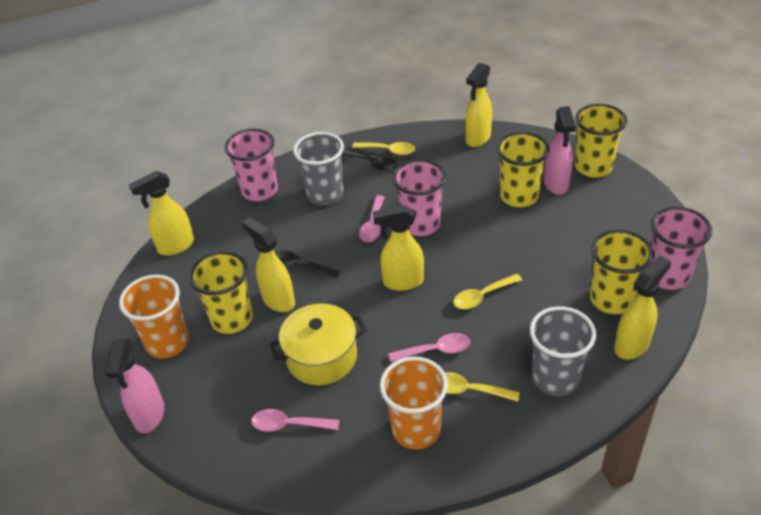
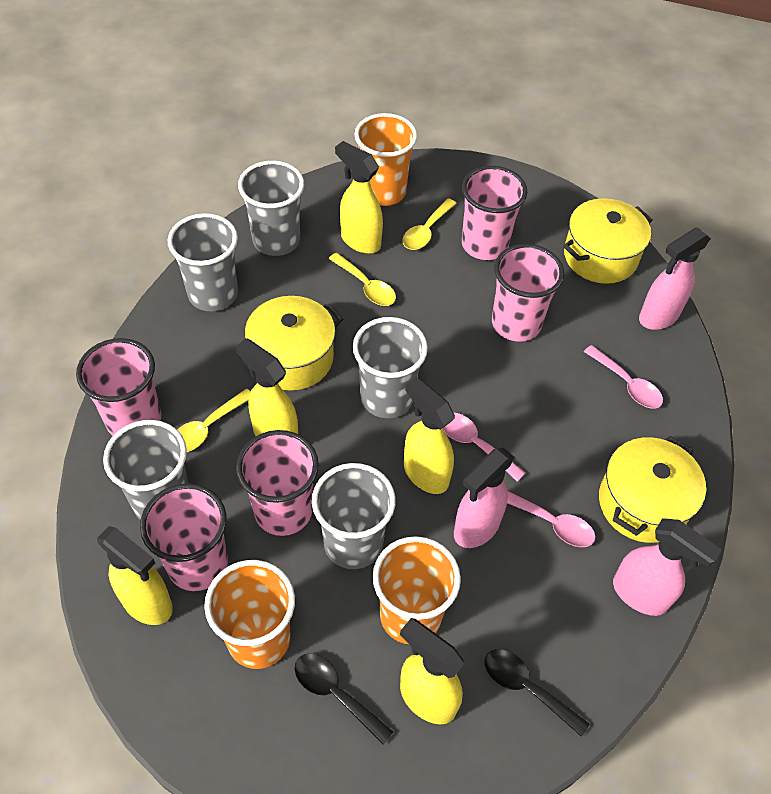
grey cup: [293,132,344,205] [530,306,596,397] = 2 -> [103,420,188,520] [168,213,238,311] [238,161,304,256] [312,463,396,569] [353,317,428,418] = 5
orange cup: [119,275,189,359] [380,356,448,449] = 2 -> [204,560,295,669] [355,113,417,206] [373,536,461,644] = 3
pink cup: [224,128,278,201] [393,159,446,236] [650,207,712,290] = 3 -> [76,338,161,436] [140,483,228,591] [236,430,319,536] [462,166,527,260] [492,244,564,342] = 5
pink spray bottle: [105,338,164,434] [544,106,576,195] = 2 -> [454,448,515,548] [613,518,722,616] [639,227,711,330] = 3
yellow cup: [189,251,253,334] [497,132,550,207] [575,104,627,178] [590,230,653,314] = 4 -> none = 0
yellow pot: [270,303,366,385] = 1 -> [236,296,343,391] [563,198,653,284] [599,436,706,543] = 3

